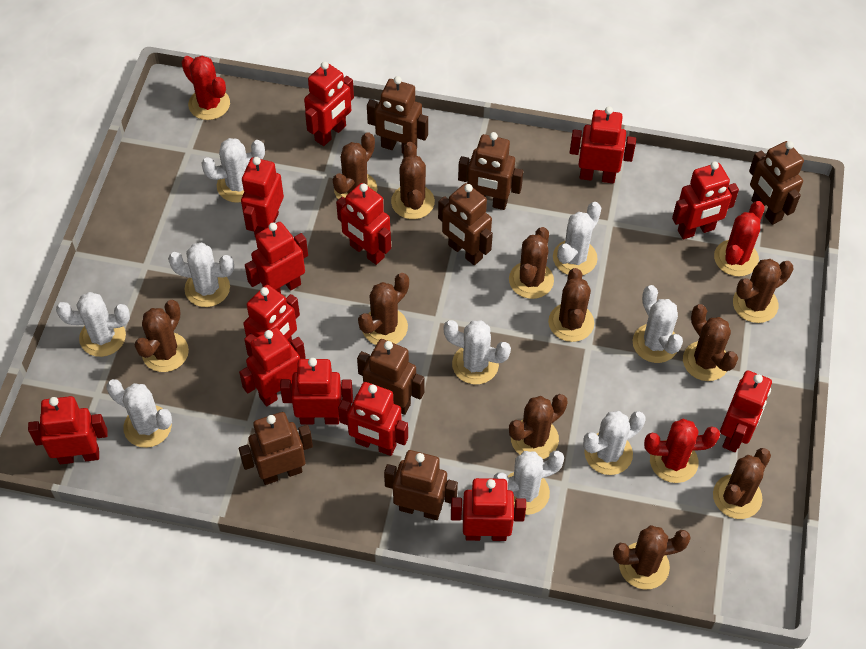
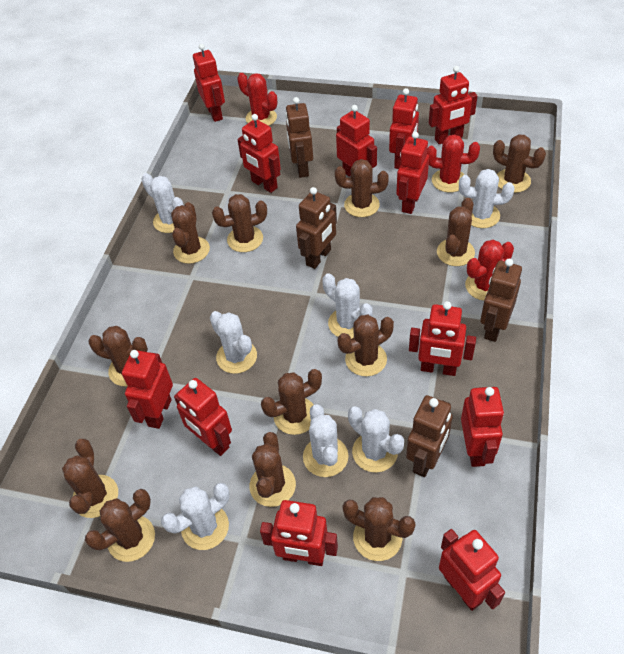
brown cactus: [135,300,189,372] [333,132,378,200] [358,273,409,345] [391,142,435,219] [509,227,554,299] [509,394,568,459] [548,268,594,342] [613,525,691,589] [683,304,738,381] [713,448,771,519] [733,259,793,323] = 11 -> [62,439,118,518] [85,489,155,562] [88,326,148,386] [171,202,210,264] [212,194,267,252] [250,432,296,507] [261,369,322,435] [335,159,389,217] [337,315,394,376] [342,497,416,561] [437,198,475,266] [493,134,546,193] = 12
brown robot: [239,412,313,485] [357,339,424,415] [367,76,428,153] [384,450,458,520] [438,183,493,265] [458,132,523,210] [749,141,804,225] = 7 -> [285,97,313,178] [296,187,337,269] [406,395,453,477] [480,259,522,342] = 4
red robot: [28,396,108,464] [239,327,306,406] [241,157,284,238] [243,285,300,357] [245,222,308,293] [280,358,353,425] [304,61,354,146] [336,183,391,265] [338,382,408,456] [451,478,526,541] [569,106,636,183] [672,161,739,239] [720,371,772,452] = 13 -> [122,350,173,429] [174,378,232,456] [193,44,225,122] [237,114,281,193] [260,500,338,566] [336,105,377,177] [389,88,419,169] [396,132,429,214] [409,301,476,376] [429,66,477,144] [439,529,505,611] [461,387,504,467] = 12
white cactus: [56,292,130,357] [106,379,172,448] [168,243,234,307] [201,138,265,203] [443,320,511,385] [493,451,564,515] [553,202,601,275] [583,411,645,475] [633,285,683,363] = 9 -> [141,173,184,233] [161,483,229,550] [210,311,257,374] [303,404,348,477] [322,273,373,339] [348,406,404,473] [459,169,514,228] = 7

